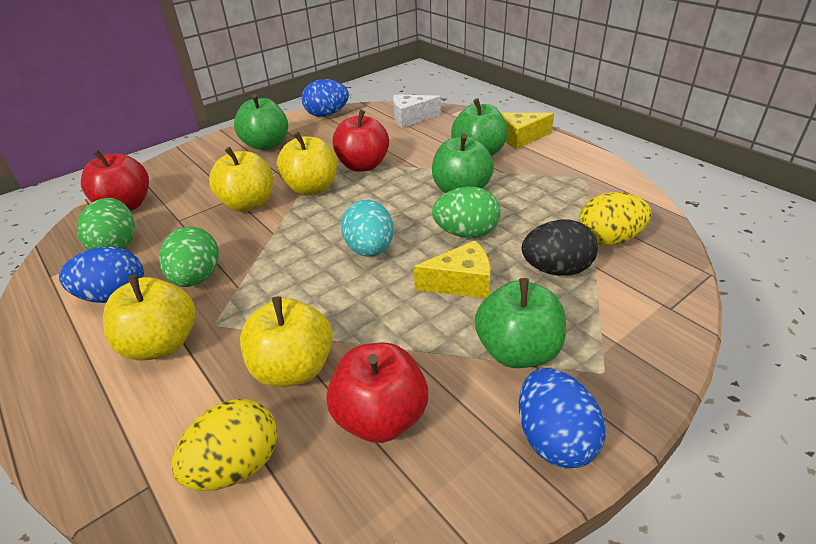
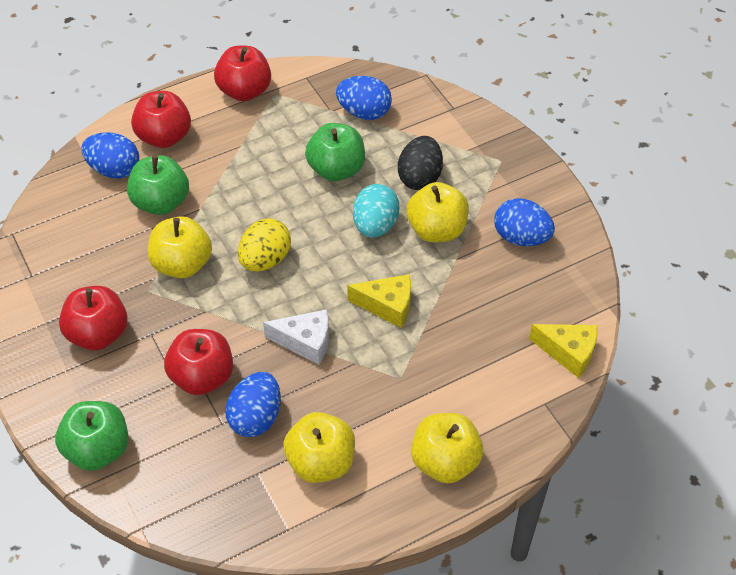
blue egg: [59,246,144,303] [302,79,349,117] [519,368,605,468] = 3 -> [81,132,139,179] [225,372,281,437] [336,76,392,120] [494,198,555,246] = 4
green apple: [234,94,288,150] [432,134,494,193] [451,98,508,156] [475,278,566,368] = 4 -> [55,401,129,471] [127,155,189,215] [305,123,365,181] = 3
green egg: [77,198,135,250] [159,227,219,287] [432,186,501,238] = 3 -> none = 0
red apple: [81,150,149,211] [327,343,428,443] [332,110,389,172] = 3 -> [59,286,128,350] [131,91,191,148] [164,329,233,395] [214,46,271,101] = 4
yellow egg: [171,399,277,491] [579,192,652,246] = 2 -> [238,218,291,272] = 1

